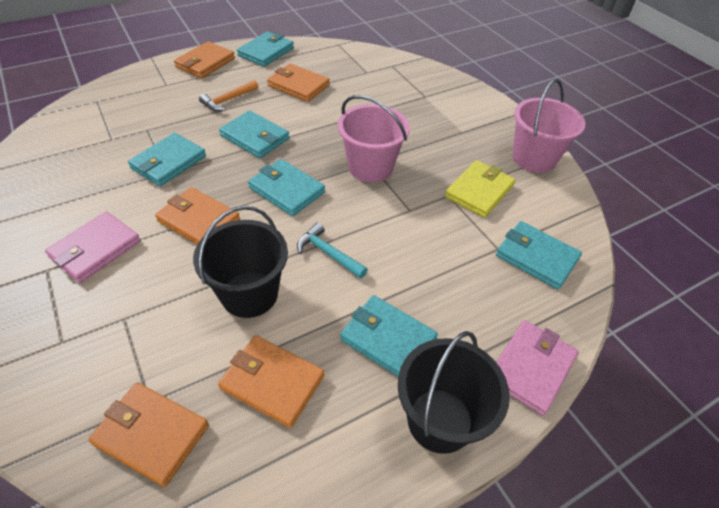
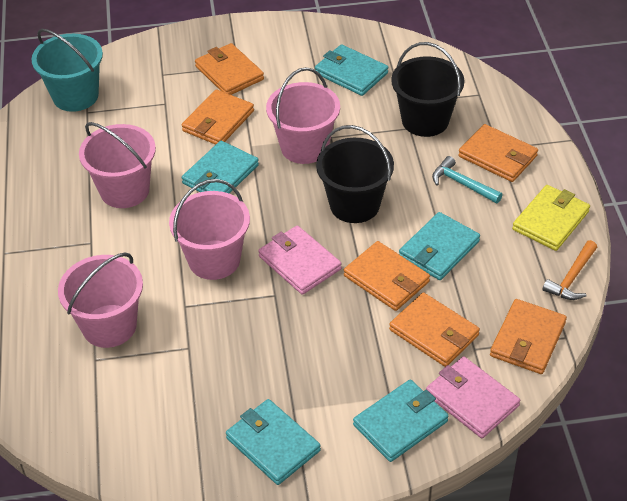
orange wallet: [88,382,209,487] [155,187,240,244] [174,41,235,79] [218,335,324,428] [267,63,330,102] = 5 -> [182,89,254,145] [195,43,264,95] [344,241,430,311] [389,292,480,367] [458,124,538,182] [490,299,567,374] = 6
pink bucket: [338,95,410,182] [513,79,585,173] = 2 -> [58,253,143,348] [79,122,156,208] [169,179,250,280] [266,67,340,164] = 4
turquoise bucket: none = 0 -> [31,29,103,112] = 1
turquoise wallet: [128,133,206,187] [219,110,290,158] [237,32,294,67] [248,159,325,216] [340,295,438,377] [496,221,582,289] = 6 -> [182,141,259,194] [226,399,321,485] [315,44,388,96] [353,379,448,462] [399,212,480,280] = 5

